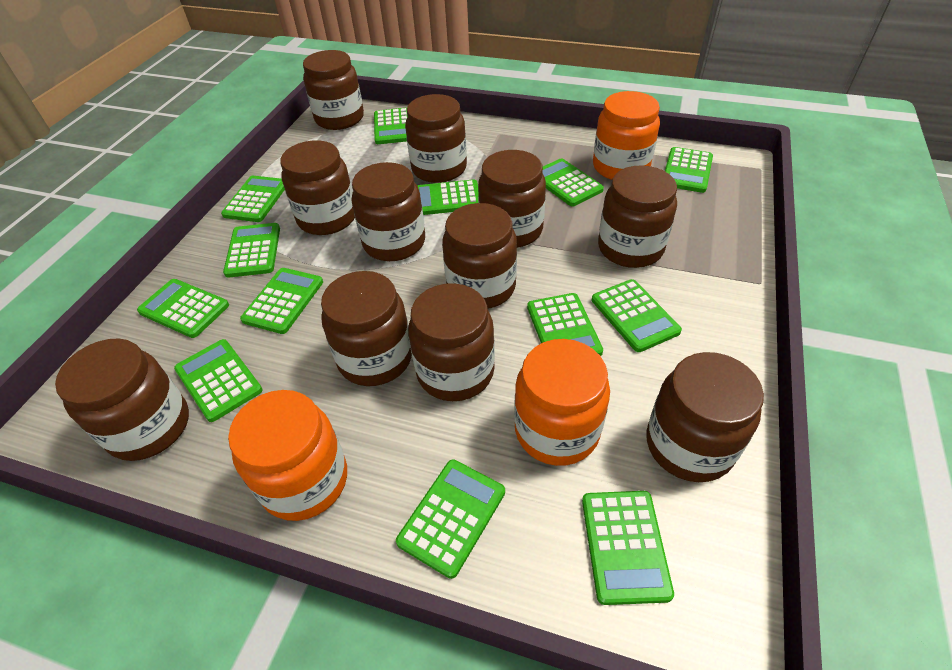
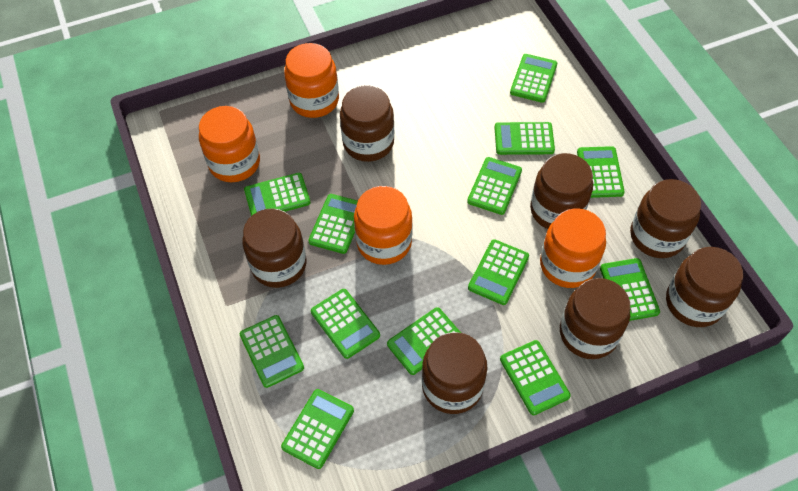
brown jar: [55,338,189,461] [280,140,355,235] [303,50,364,130] [321,271,412,386] [352,162,425,261] [405,94,467,183] [408,283,495,401] [442,203,517,309] [478,150,546,248] [598,165,677,268] [646,352,764,482] = 11 -> [242,208,307,288] [340,85,394,162] [422,332,487,414] [530,153,593,229] [560,278,630,359] [630,179,701,258] [666,247,743,327] = 7
orange jar: [228,390,347,521] [514,339,610,466] [593,91,660,180] = 3 -> [199,106,260,182] [284,43,339,118] [354,186,412,265] [540,208,606,288] = 4

